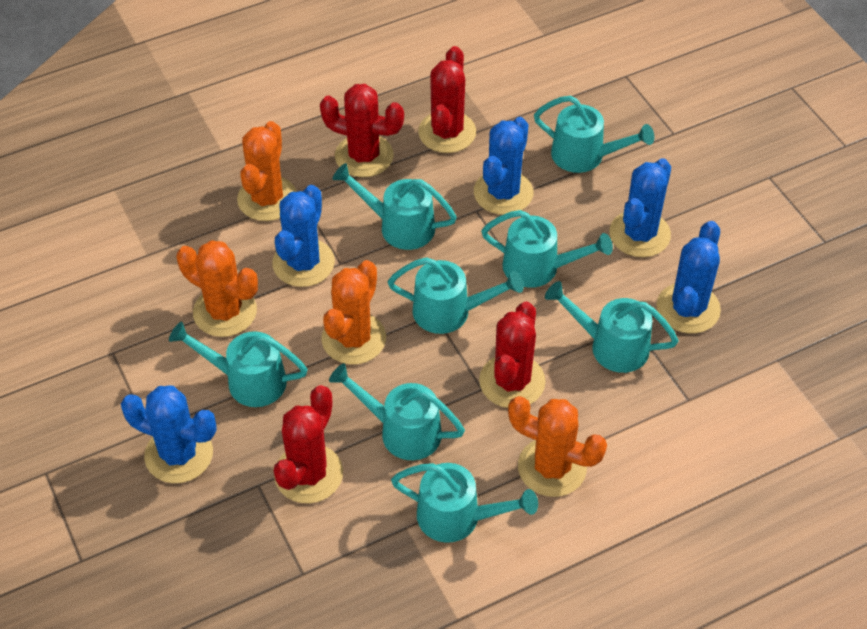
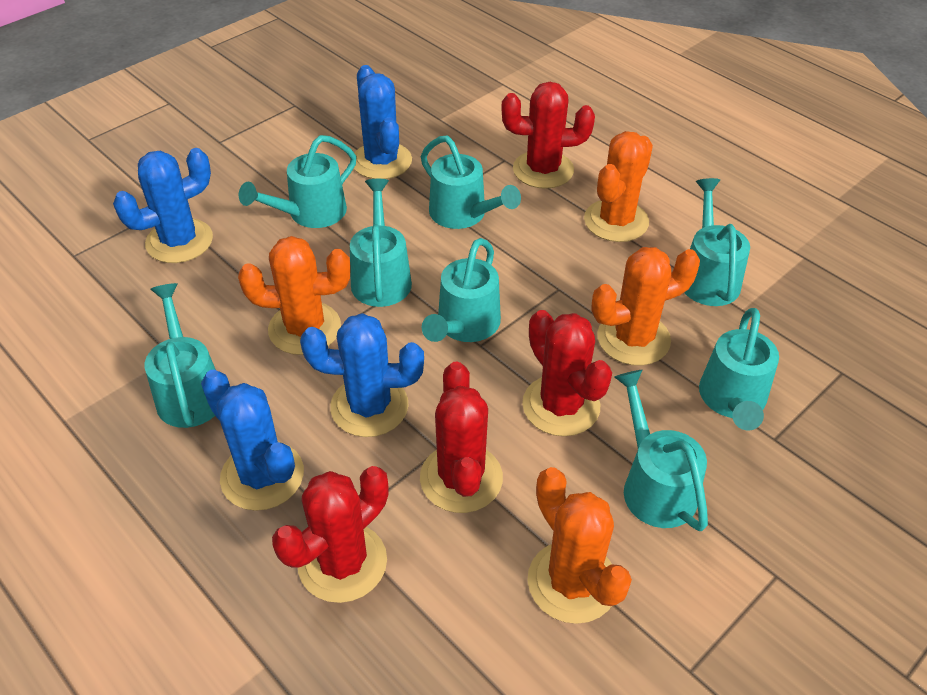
blue cactus: [121,386,217,483] [272,185,335,287] [474,117,533,215] [609,158,671,257] [656,221,721,333] = 5 -> [113,148,213,263] [201,370,304,511] [300,313,424,437] [354,65,412,179] = 4

